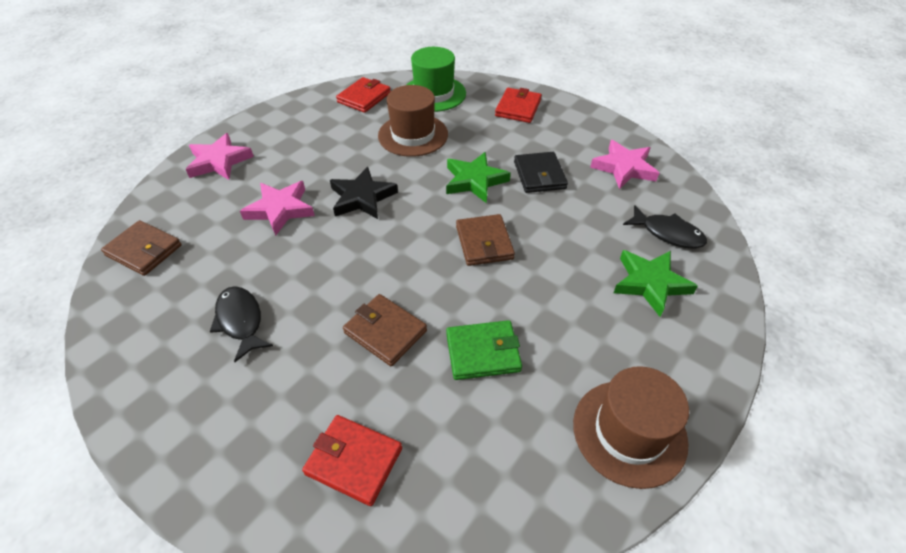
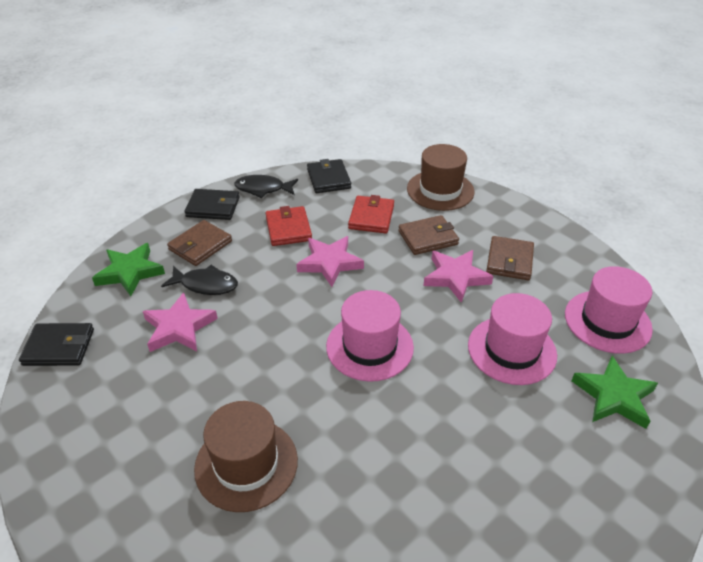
black star: [330,167,398,219] = 1 -> none = 0
black wallet: [514,152,568,193] = 1 -> [19,323,94,366] [185,189,240,220] [307,159,351,193] = 3
green hat: [407,47,466,112] = 1 -> none = 0
green wallet: [446,320,522,380] = 1 -> none = 0
pink hat: none = 0 -> [326,290,414,382] [468,293,557,385] [565,266,653,354] = 3
red wallet: [302,415,402,506] [336,77,391,113] [495,88,542,123] = 3 -> [266,206,312,246] [348,195,394,233] = 2

